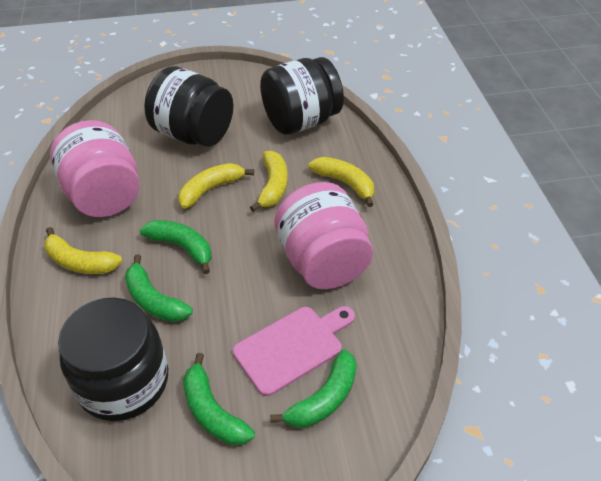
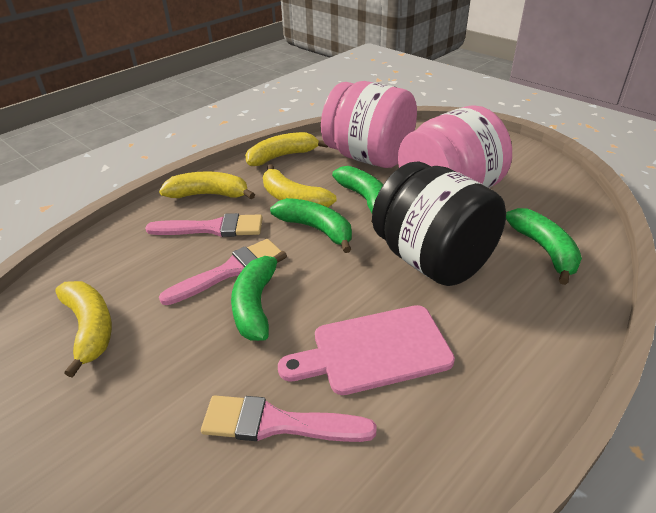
black jar: [58,298,168,421] [144,66,233,147] [260,57,344,135] = 3 -> [372,161,506,286] = 1
pink brush: none = 0 -> [145,213,263,237] [159,239,281,305] [201,395,377,442] = 3

